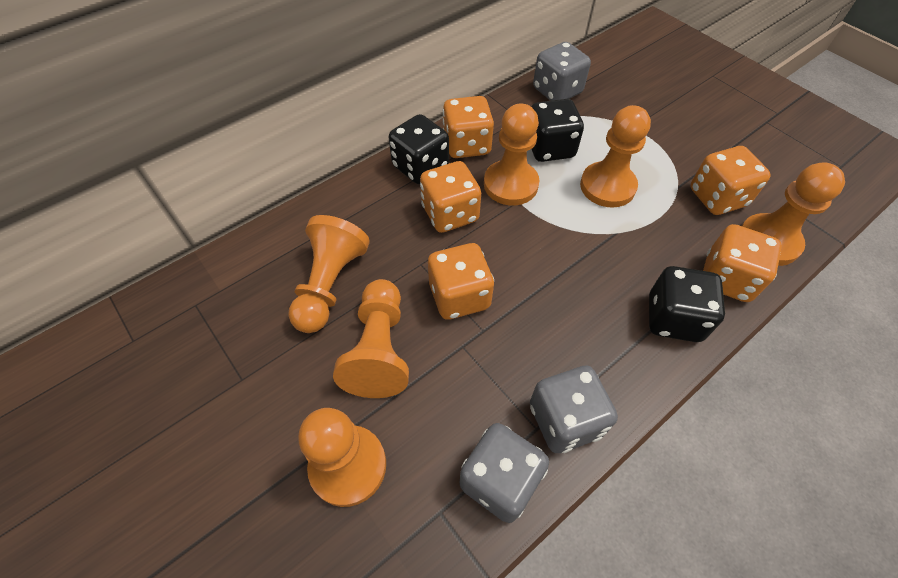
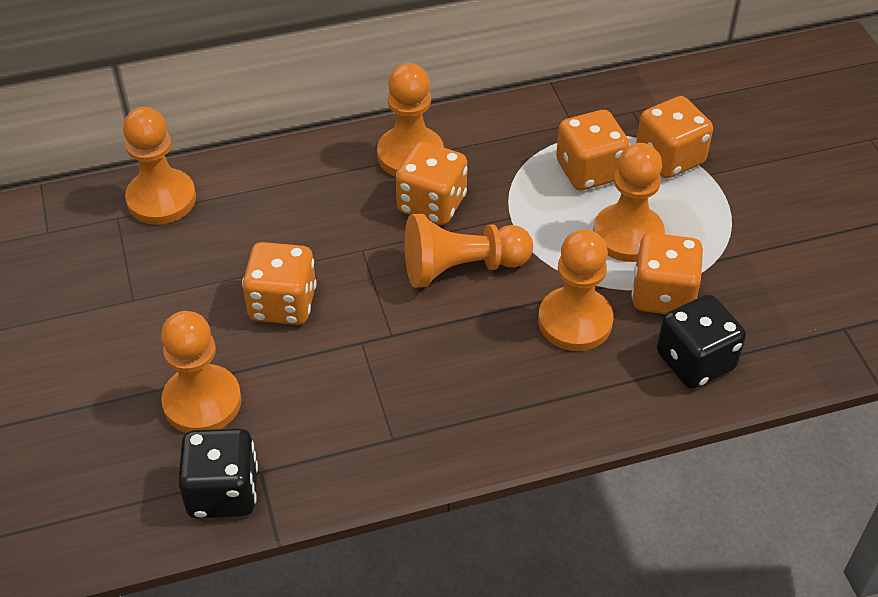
black dice: [389,114,449,184] [532,99,584,162] [649,266,725,342] = 3 -> [178,428,258,519] [657,295,746,389] = 2
grey dice: [460,423,549,523] [530,365,618,453] [533,42,591,101] = 3 -> none = 0

